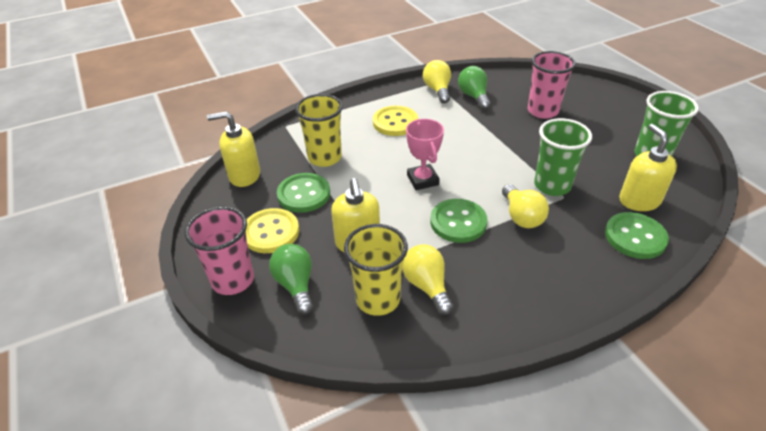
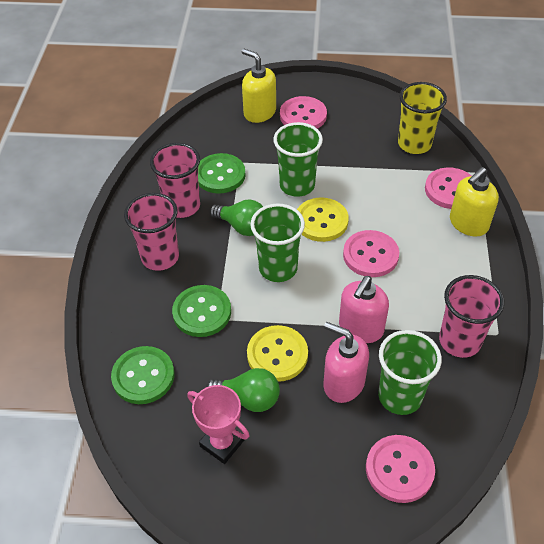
green cup: [534,118,592,196] [634,91,699,156] = 2 -> [250,204,305,282] [273,122,323,197] [378,330,442,415] = 3
pink button: none = 0 -> [280,96,327,129] [343,230,399,277] [366,435,435,503] [425,167,471,209] = 4
pink cup: [185,206,254,295] [528,51,576,119] = 2 -> [124,193,179,271] [150,143,200,218] [439,275,504,358] = 3
pink soap dispenser: none = 0 -> [323,322,369,403] [339,276,389,343] = 2
yellow cup: [295,94,343,167] [344,224,408,316] = 2 -> [398,82,447,154] = 1
yellow light bulb: [402,244,454,315] [423,60,451,103] [502,184,549,228] = 3 -> none = 0
yellow soap dispenser: [207,111,260,187] [331,178,380,252] [619,124,677,211] = 3 -> [242,49,276,123] [450,167,499,237] = 2

